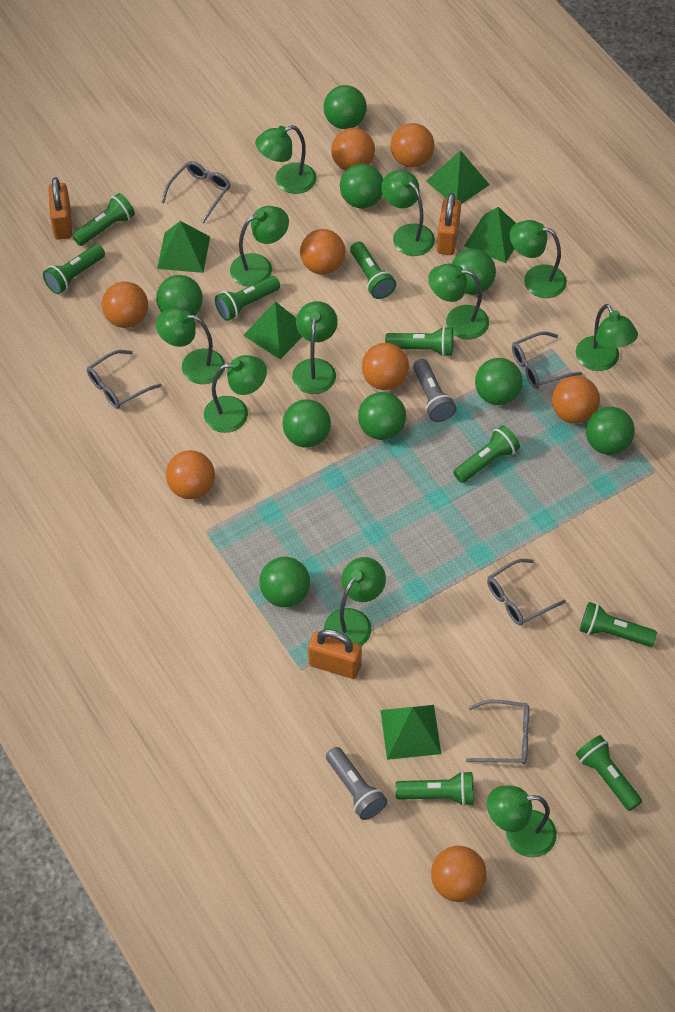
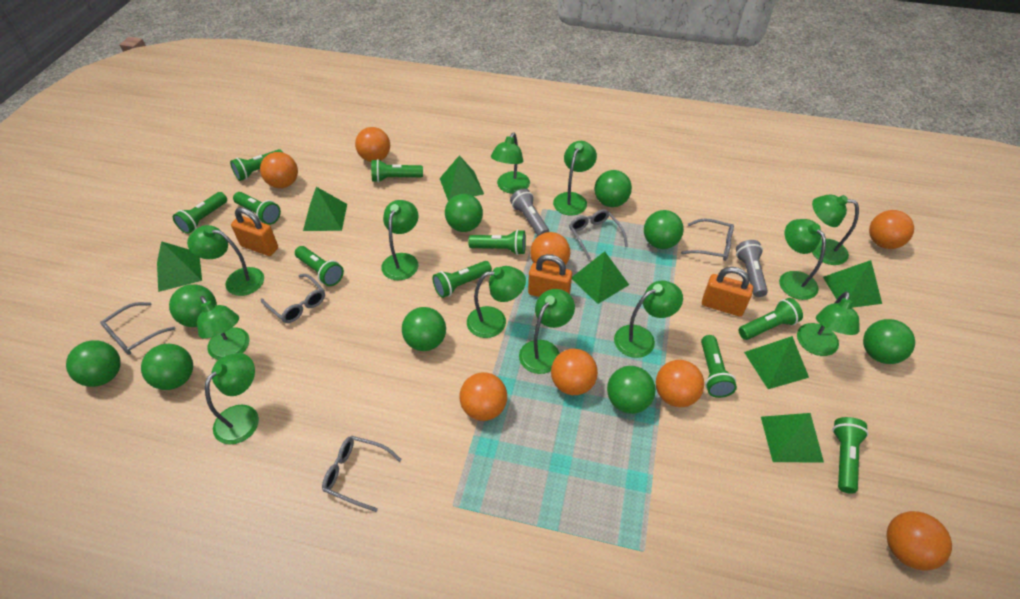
green flashlight: [43,244,105,294] [72,193,135,246] [215,276,280,321] [350,241,396,299] [385,326,453,357] [395,771,473,806] [453,425,520,483] [576,735,642,811] [580,602,657,647] = 9 -> [173,192,227,234] [230,149,283,181] [233,192,281,225] [295,246,344,286] [371,159,423,183] [433,261,492,298] [468,229,526,255] [701,335,737,398] [739,298,803,340] [833,417,869,494] = 10
green lamp: [156,308,225,384] [204,355,267,433] [230,206,289,287] [255,125,316,194] [292,301,338,394] [324,557,386,646] [381,170,435,256] [428,264,489,339] [487,786,557,858] [510,220,567,298] [576,304,638,371] = 11 -> [187,225,264,296] [197,296,249,360] [205,353,259,445] [381,200,418,280] [467,266,526,338] [491,133,530,194] [519,289,575,374] [553,141,597,216] [614,280,683,358] [779,219,826,300] [797,291,859,356] [812,194,859,265] = 12
green pyramid: [157,221,210,273] [243,301,302,359] [380,705,441,760] [426,150,490,204] [464,207,516,263] = 5 -> [157,241,202,292] [303,187,347,231] [439,156,484,201] [572,251,629,304] [744,336,809,389] [761,413,824,463] [823,260,882,308] = 7

